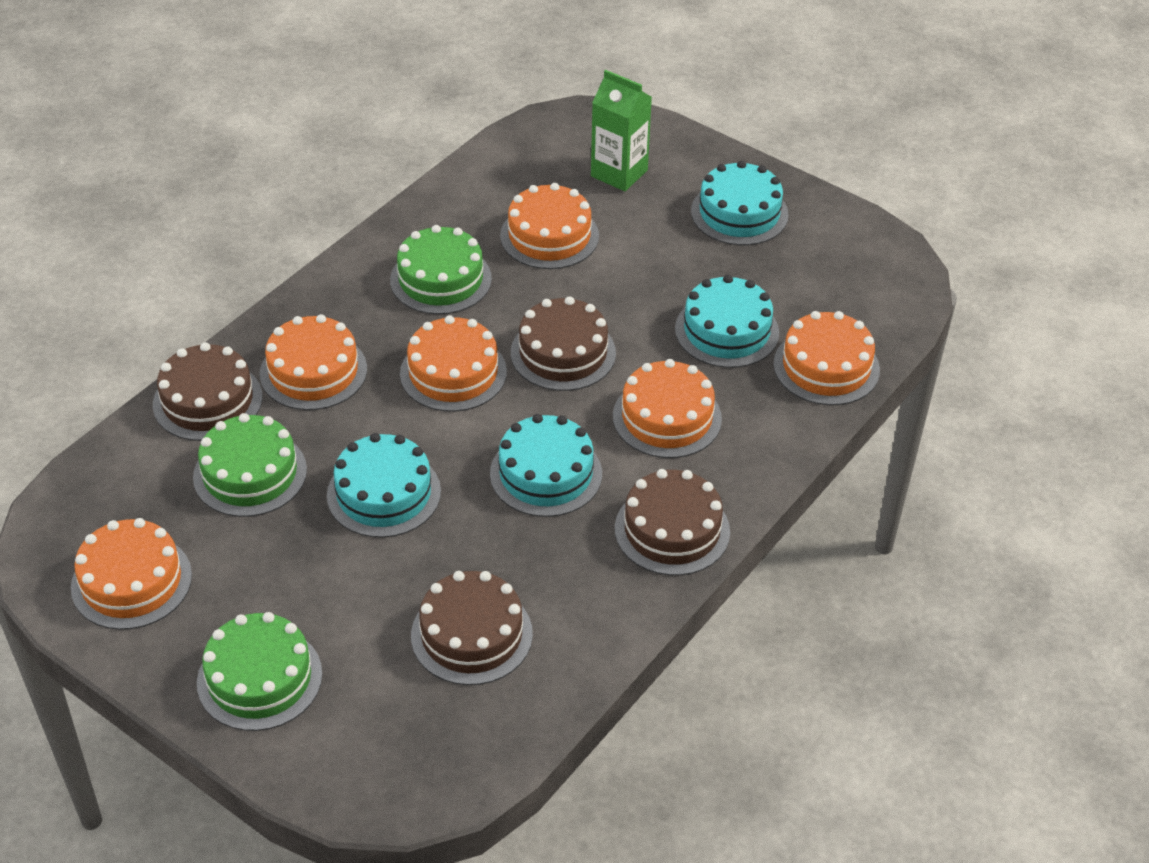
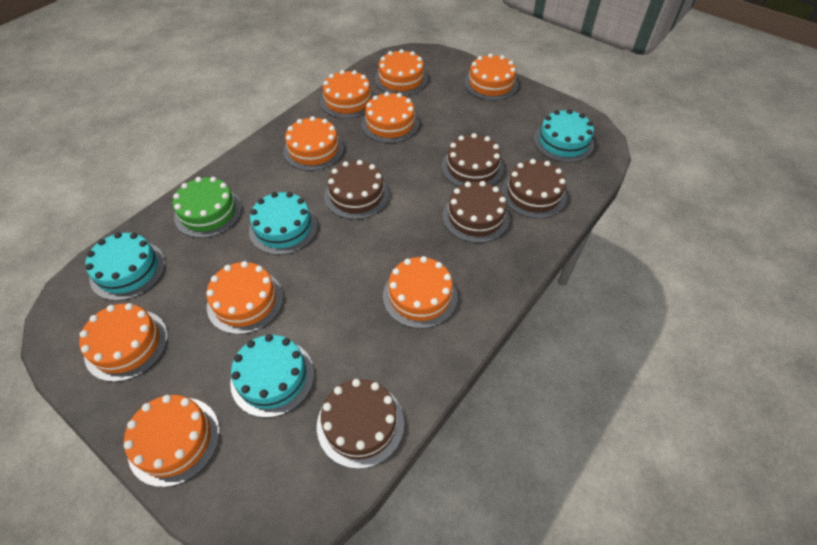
brown cake: [153,342,263,441] [411,571,533,685] [511,296,616,391] [615,469,730,576] = 4 -> [317,379,404,469] [324,160,389,219] [442,133,504,187] [443,181,510,243] [502,159,567,219] = 5
green cake: [193,413,307,517] [197,612,322,731] [390,225,492,315] = 3 -> [173,177,242,238] = 1
green carton: [591,70,652,191] = 1 -> none = 0
orange cake: [71,518,192,630] [260,314,367,410] [400,315,507,412] [500,183,599,269] [613,359,722,458] [773,311,880,405] = 6 -> [79,303,168,382] [124,395,220,487] [206,261,283,334] [283,116,344,171] [320,70,375,119] [362,92,419,143] [375,49,428,96] [383,256,458,329] [464,54,518,101] = 9

